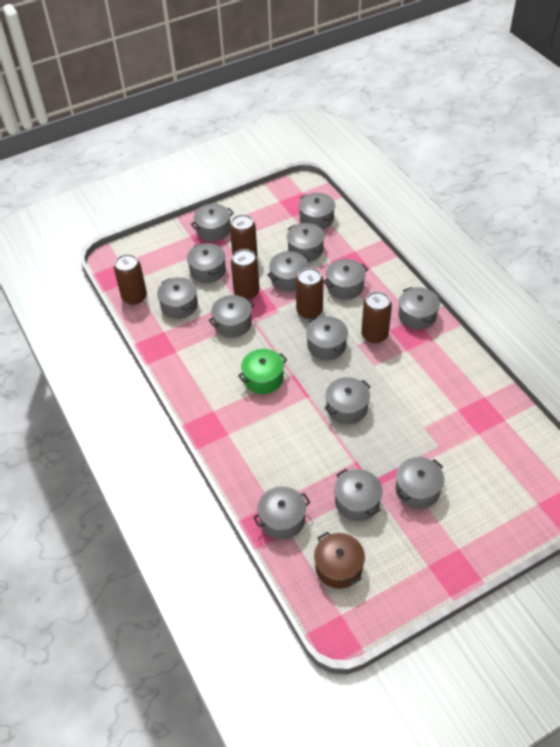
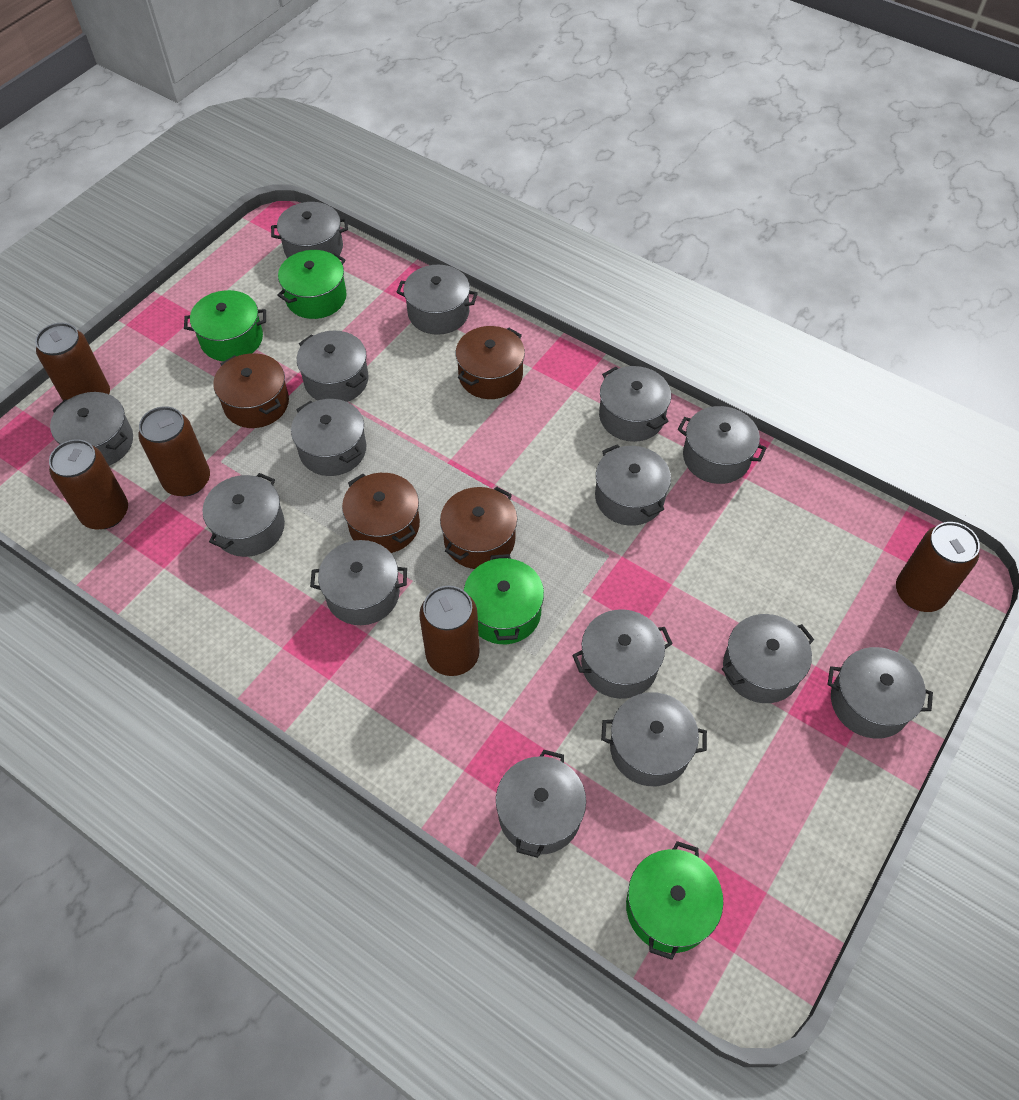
brown pot: [314,532,365,589] = 1 -> [213,353,289,428] [342,473,420,553] [440,486,517,569] [456,326,525,399] = 4
green pot: [238,349,287,394] = 1 -> [184,290,266,361] [277,250,347,319] [464,554,544,644] [626,841,723,960] = 4
grey pot: [157,277,198,319] [187,243,226,283] [191,204,233,241] [209,295,255,338] [253,487,310,539] [267,251,310,292] [287,223,325,262] [299,193,335,229] [306,316,348,360] [323,259,368,300] [324,377,371,424] [334,469,383,521] [396,457,444,509] [398,287,440,330] = 14 -> [50,392,133,466] [203,473,285,557] [271,202,348,258] [291,399,366,476] [297,331,369,402] [310,540,407,625] [397,265,478,335] [496,749,586,858] [572,609,673,699] [595,444,671,526] [599,366,671,442] [601,692,707,786] [678,406,767,484] [722,614,814,703] [828,647,933,738] = 15

